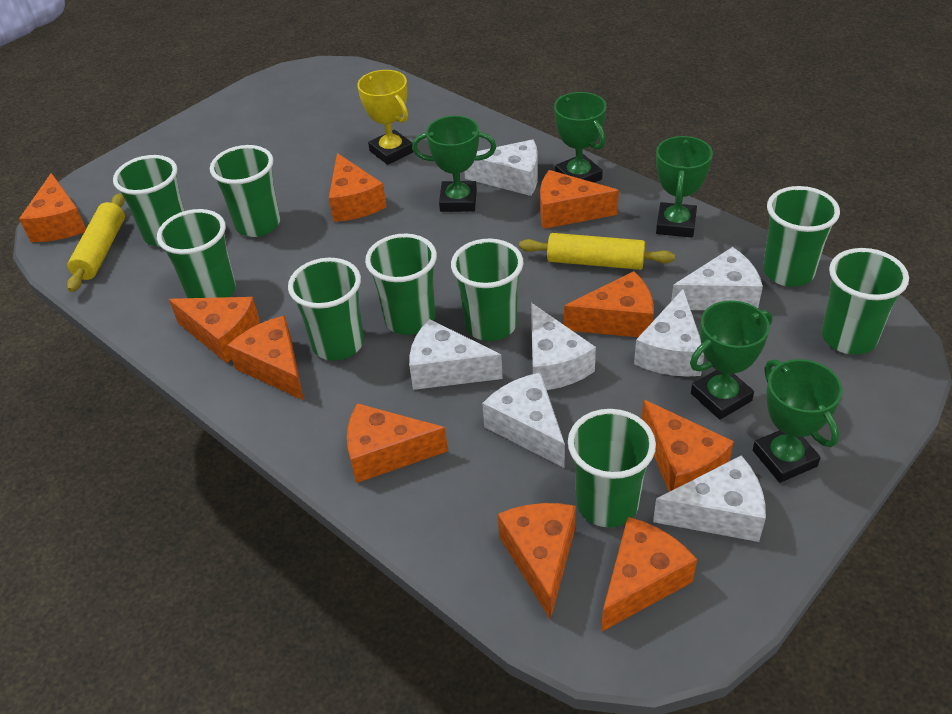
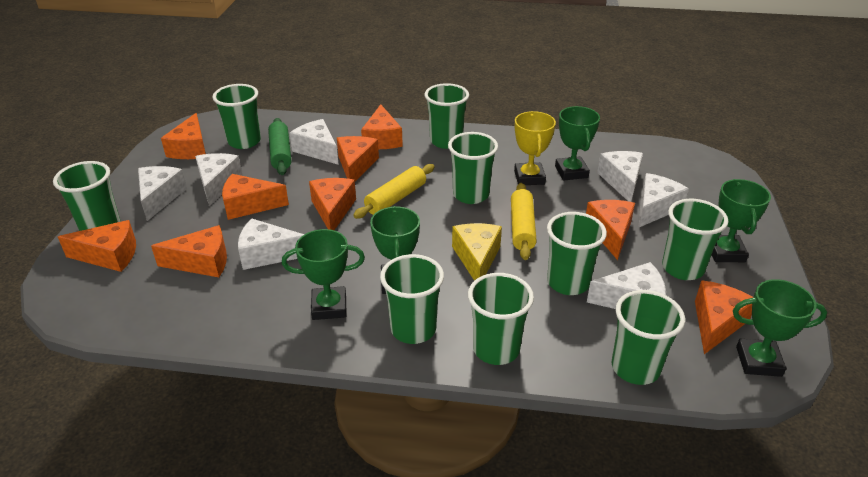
green rolling pin: none = 0 -> [268,118,291,175] = 1
orange cheese: [19,173,86,242] [169,297,260,363] [227,315,304,400] [329,153,386,222] [347,403,448,483] [498,503,576,620] [540,170,619,229] [564,271,654,337] [601,517,697,632] [642,400,734,492] = 10 -> [58,220,136,272] [151,225,227,277] [161,113,206,159] [222,174,289,220] [309,178,356,230] [337,136,379,181] [361,104,403,149] [586,200,635,260] [695,280,753,354] = 9
yellow cheese: none = 0 -> [452,223,502,281] = 1

